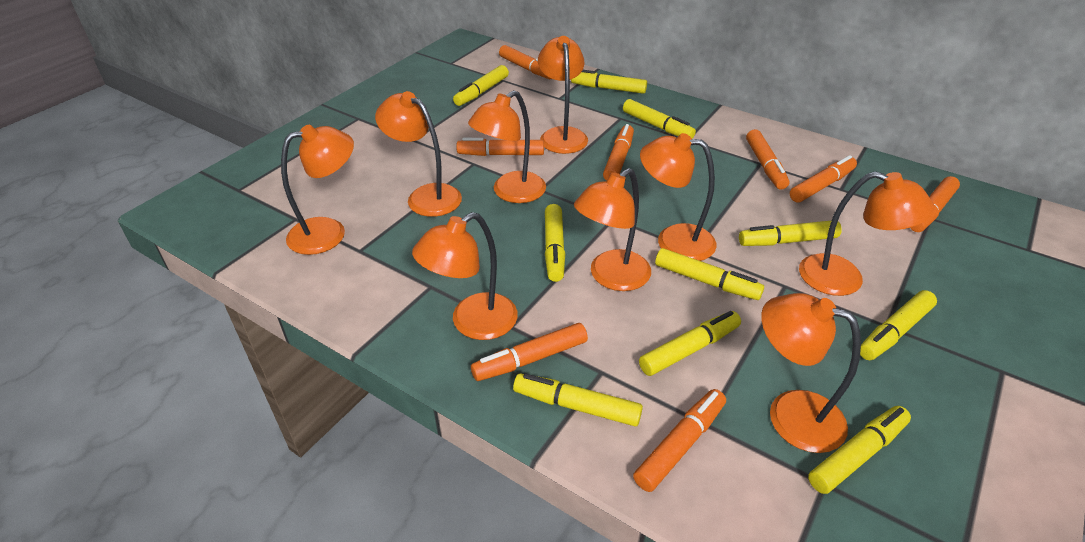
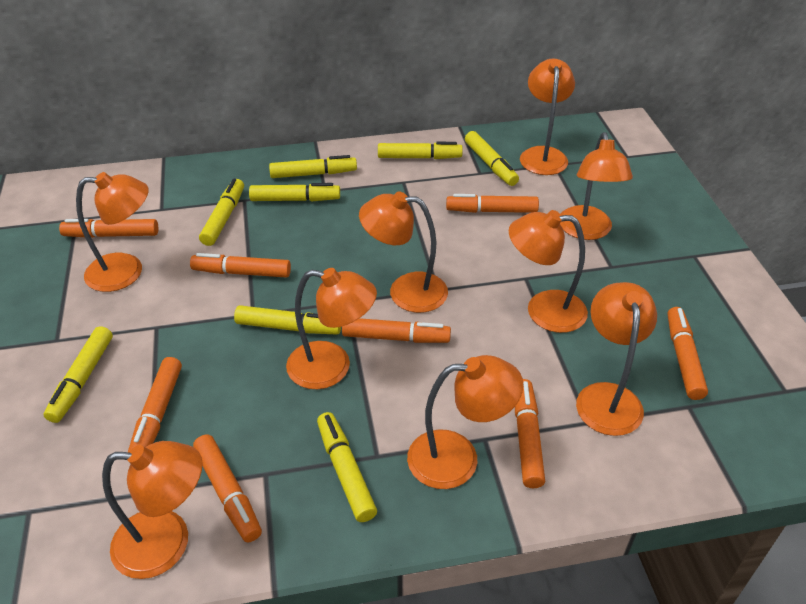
yellow marker: [453,65,509,106] [513,373,643,427] [545,204,565,282] [571,70,647,94] [623,99,696,139] [639,311,741,376] [655,248,764,300] [739,220,842,246] [808,406,911,494] [860,290,937,360] = 10 -> [43,326,113,423] [199,179,244,246] [234,305,341,334] [249,183,340,201] [269,155,357,178] [317,412,377,522] [378,142,463,159] [465,131,519,186] = 8

